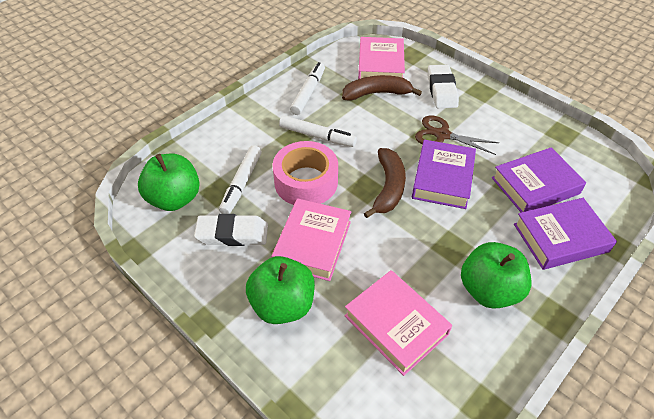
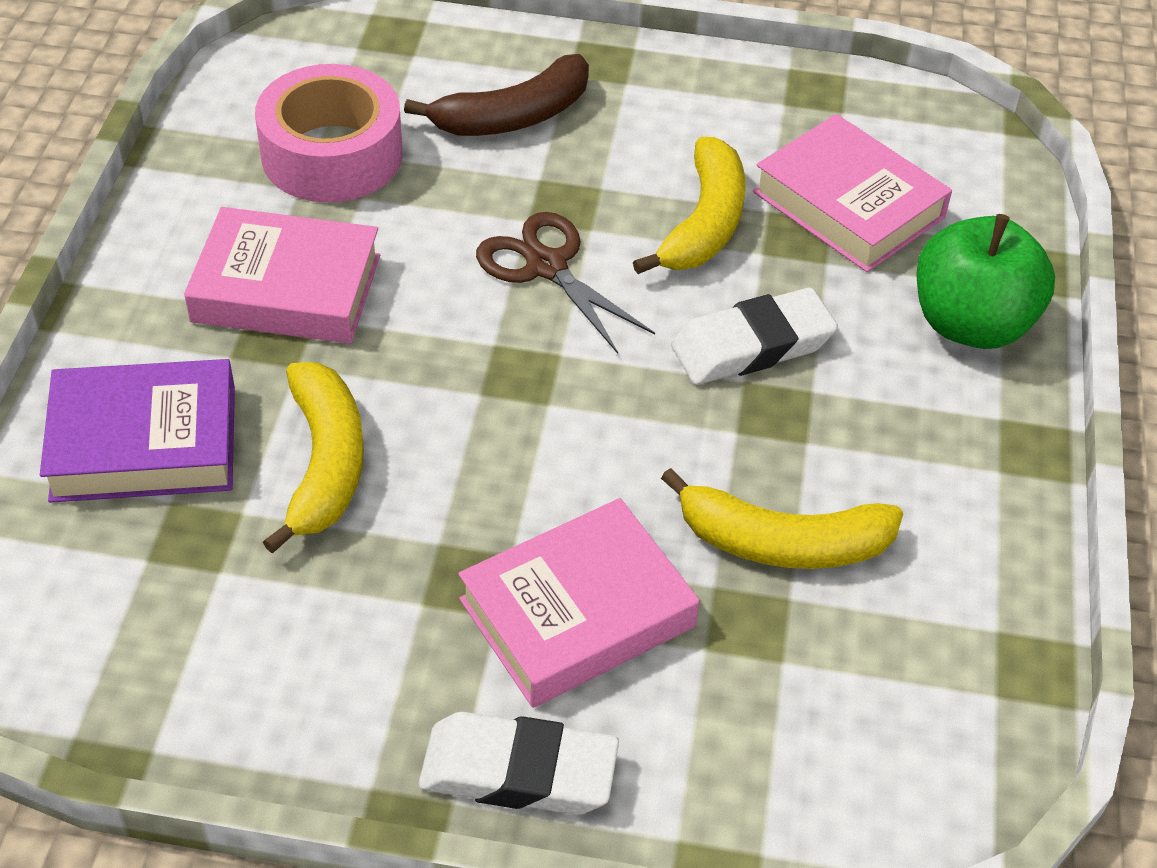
brown banana: [342,75,422,101] [364,148,406,218] = 2 -> [404,54,589,136] = 1
green apple: [138,154,200,211] [246,256,315,324] [461,242,531,309] = 3 -> [916,214,1055,349] = 1
purple book: [412,140,476,209] [492,147,586,213] [514,198,617,270] = 3 -> [40,359,235,503] = 1
white marker: [219,145,262,214] [279,115,357,147] [290,62,325,115] = 3 -> none = 0
yellow banana: none = 0 -> [263,362,364,554] [633,137,745,274] [661,468,904,569] = 3

